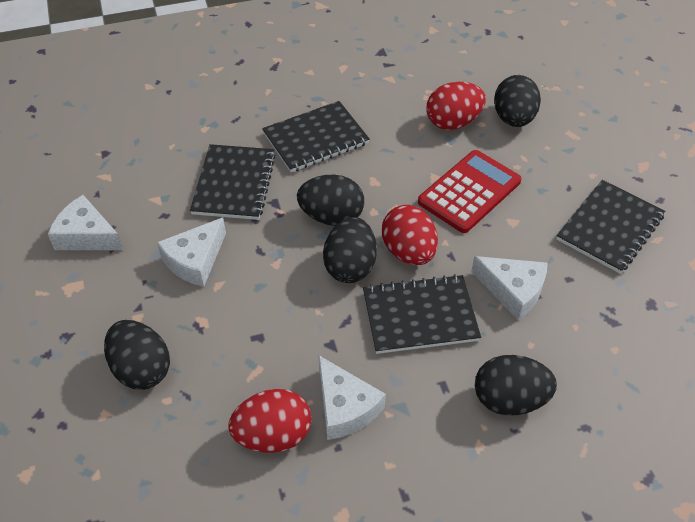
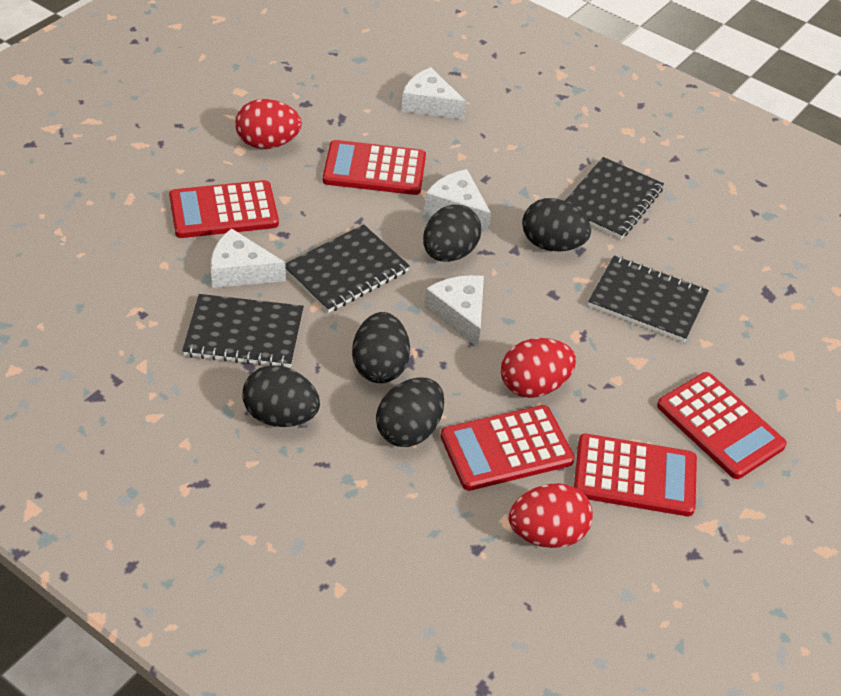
red calculator: [418,150,522,233] = 1 -> [169,180,279,238] [323,140,426,195] [440,405,575,491] [574,434,697,516] [657,372,787,479] = 5

